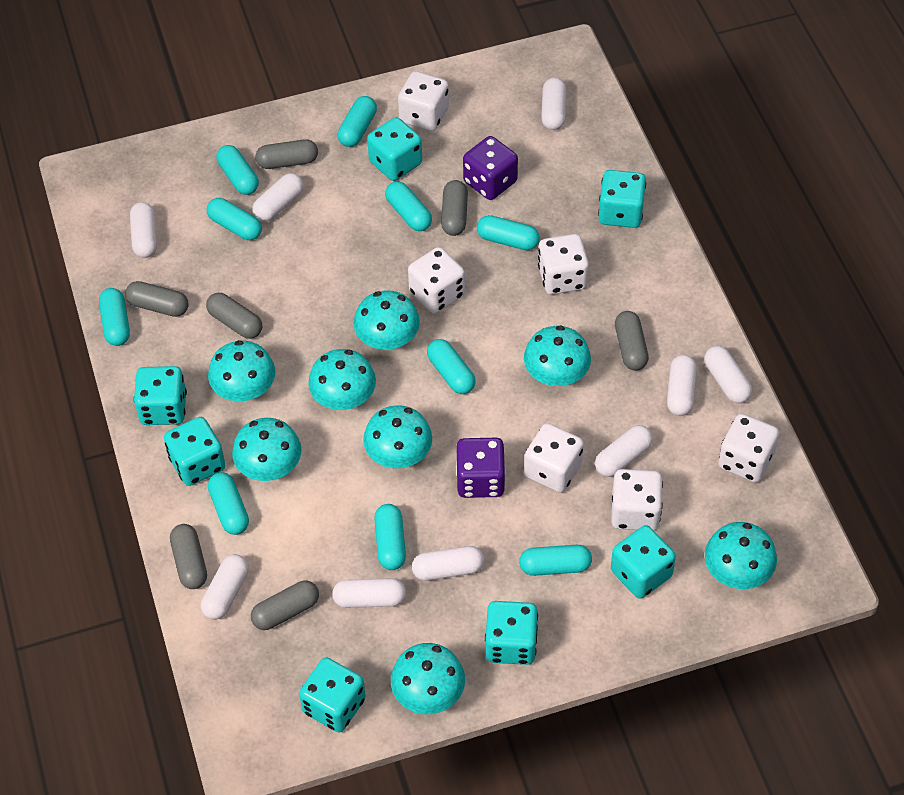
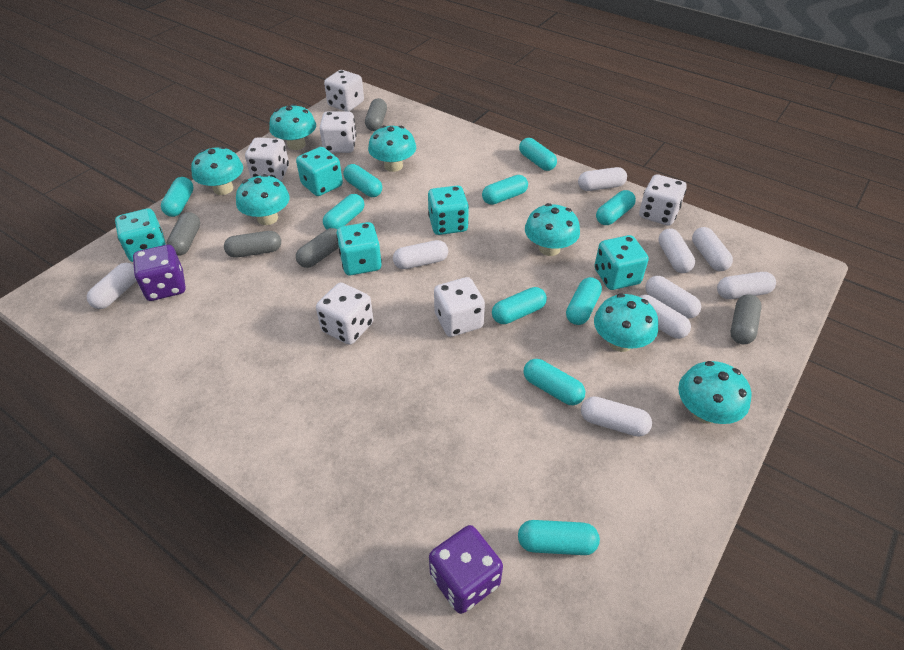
grey capsule: [125,281,189,317] [170,524,207,589] [206,293,262,339] [251,580,319,630] [255,139,318,169] [441,180,468,236] [615,311,649,371] = 7 -> [166,212,200,256] [224,231,281,258] [296,228,339,268] [365,98,387,131] [731,294,762,344] = 5
turquoise dice: [134,366,187,425] [164,417,225,486] [299,657,366,732] [367,117,422,181] [485,601,538,665] [598,170,646,228] [611,525,676,599] = 7 -> [115,208,166,262] [296,147,343,196] [336,222,382,275] [428,185,469,235] [594,235,649,290] = 5
turquoise mushroom: [208,340,275,401] [232,418,301,481] [308,349,376,410] [354,290,420,350] [363,405,432,468] [391,643,465,714] [524,325,591,386] [705,522,777,589] = 8 -> [191,146,243,195] [236,174,290,225] [269,104,316,150] [368,125,416,172] [525,203,580,256] [594,293,658,352] [678,361,751,424] = 7

